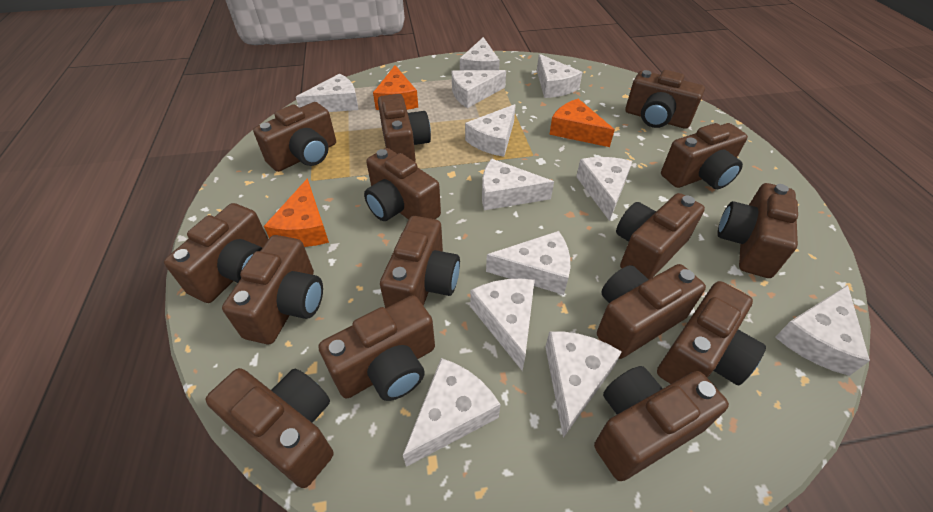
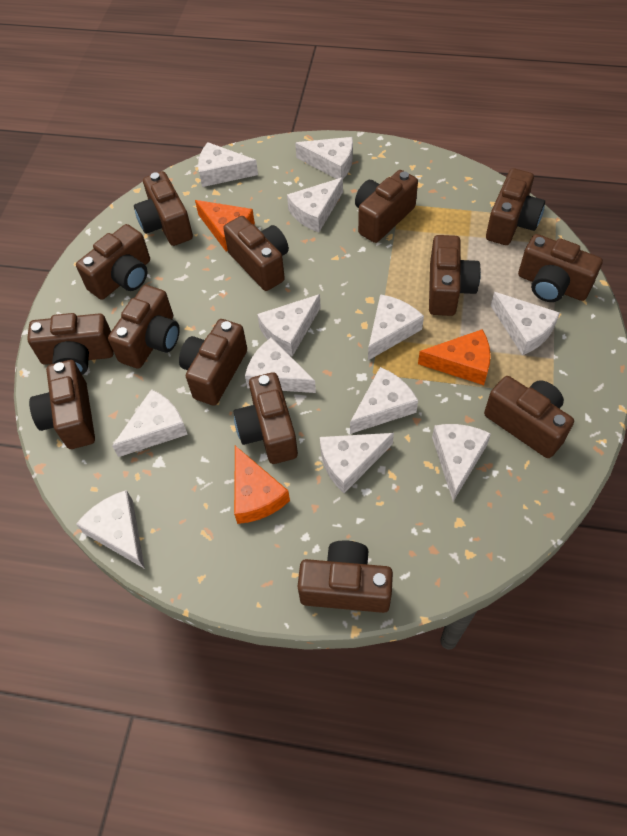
brown camera: [164,203,269,303] [206,368,333,488] [222,235,323,344] [253,102,336,172] [319,295,435,401] [364,148,441,221] [378,94,431,162] [380,216,460,308] [594,366,729,481] [597,264,706,359] [616,193,705,279] [626,70,705,129] [657,281,766,386] [661,123,748,189] [718,183,798,278] = 15 -> [27,313,114,375] [29,360,95,449] [76,224,150,300] [108,285,180,369] [134,171,193,246] [179,319,247,406] [223,216,289,291] [234,372,298,464] [297,540,393,613] [355,170,418,243] [429,235,481,316] [484,376,574,458] [486,168,545,245] [518,234,603,302] = 14

